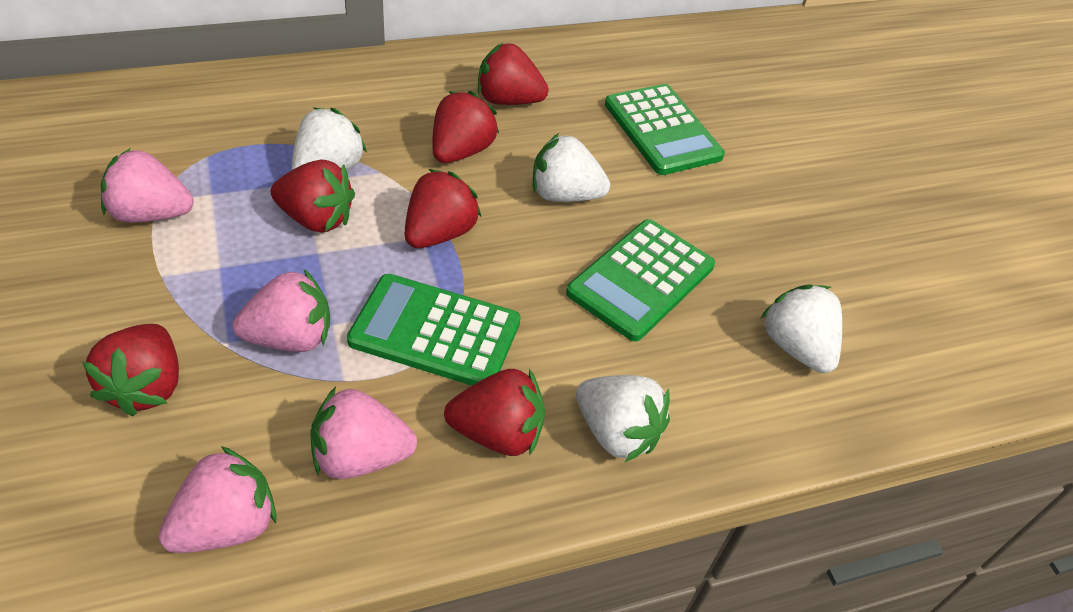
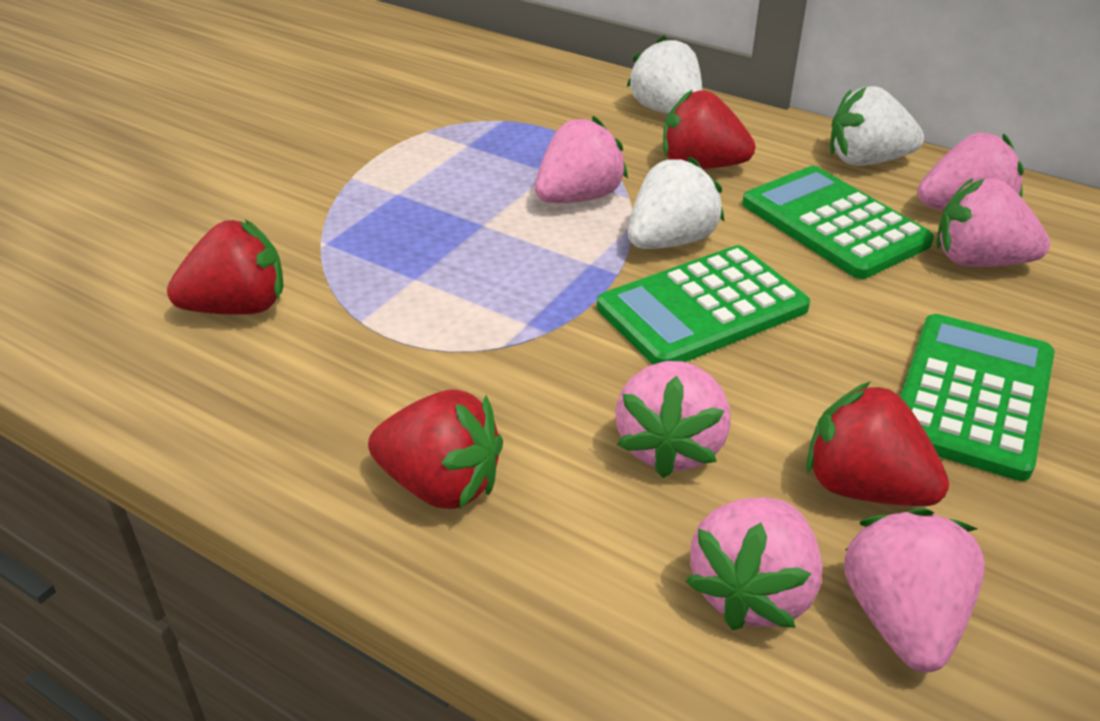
pink strawberry: [101,149,194,223] [158,446,277,553] [233,269,330,352] [310,387,417,479] = 4 -> [535,116,628,203] [615,361,731,478] [686,497,823,630] [844,508,985,672] [918,133,1024,211] [936,178,1050,267] = 6
red strawberry: [82,324,179,416] [271,159,355,233] [405,169,481,248] [432,91,499,163] [444,369,545,456] [478,43,549,105] = 6 -> [167,219,283,315] [368,389,503,509] [663,90,755,169] [806,382,949,506] = 4
white strawberry: [291,108,367,170] [533,133,610,202] [576,375,670,462] [760,284,842,373] = 4 -> [627,36,702,114] [628,156,725,249] [830,86,924,166] = 3

